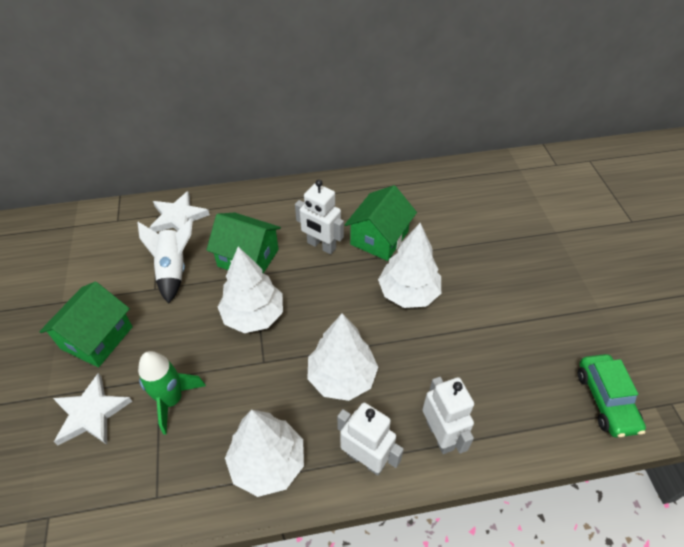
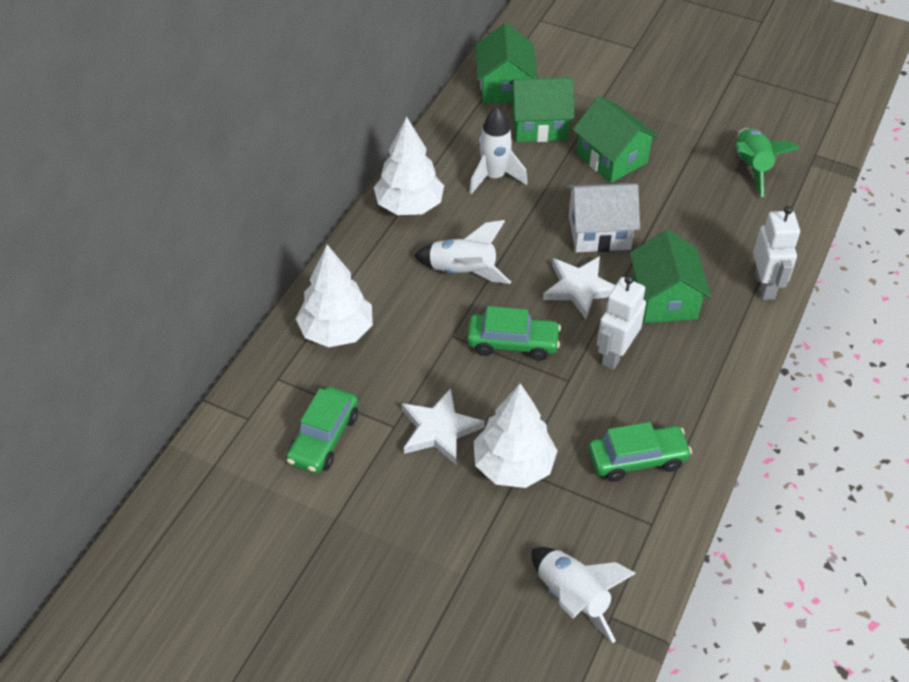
green car: [578,354,646,437] = 1 -> [286,387,358,474] [467,306,561,361] [588,422,692,482] = 3
green house: [39,282,133,367] [206,213,281,273] [345,185,417,261] = 3 -> [476,23,537,103] [509,77,575,142] [573,96,659,183] [630,230,712,323] = 4
white house: none = 0 -> [567,183,640,252] = 1
white robot: [295,180,344,254] [337,403,404,475] [422,377,474,454] = 3 -> [597,275,646,370] [753,206,800,300] = 2
white rocket: [137,218,193,304] = 1 -> [414,220,511,284] [469,107,527,194] [532,547,636,643] = 3
white tree: [218,246,283,333] [225,410,304,497] [307,313,378,401] [378,223,441,308] = 4 -> [296,245,373,347] [374,116,444,215] [474,383,558,488] = 3

